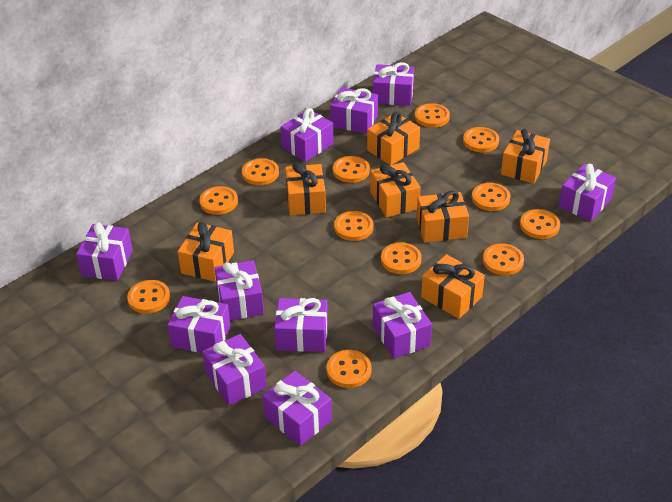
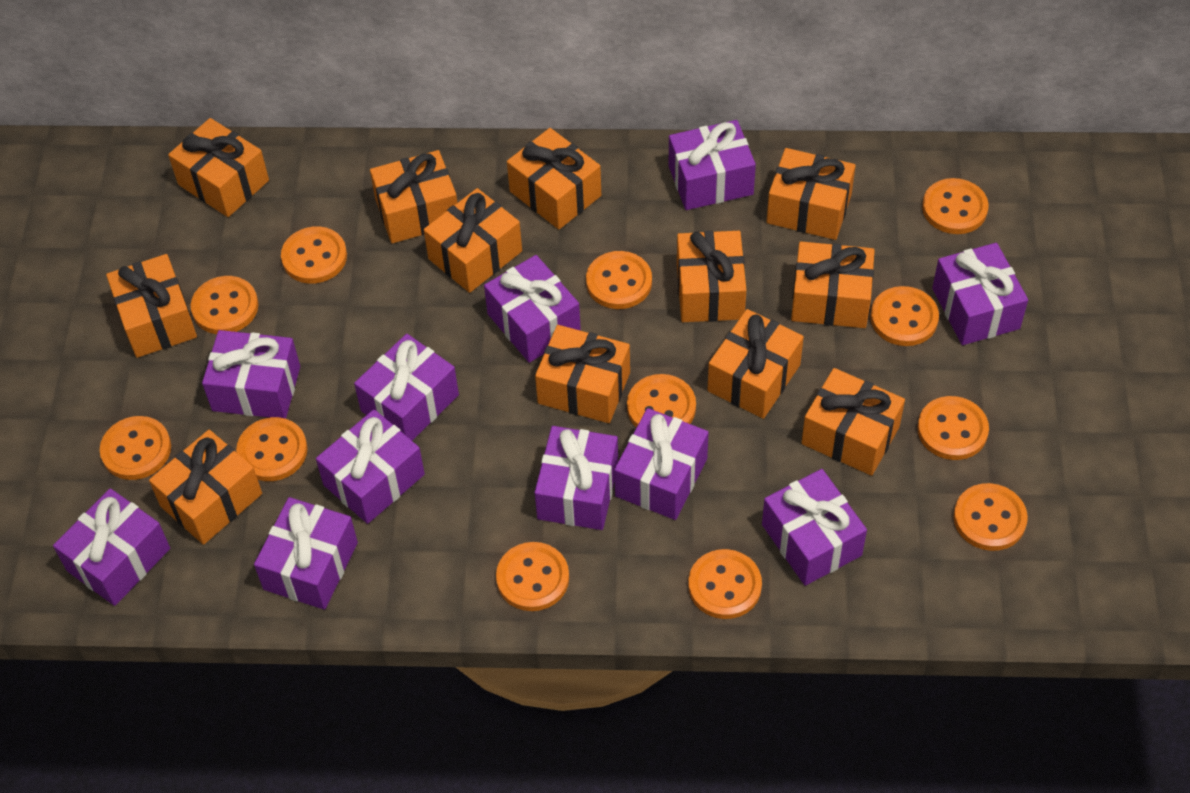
orange gift: [178,222,234,282] [285,163,326,215] [367,112,420,165] [370,162,421,218] [417,190,469,243] [421,254,485,319] [501,129,550,184] = 7 -> [106,254,197,358] [149,430,262,545] [168,118,269,217] [370,150,457,243] [424,188,522,293] [507,128,601,229] [535,325,630,423] [677,231,746,322] [708,309,804,419] [767,148,856,240] [791,241,875,328] [802,368,905,476] = 12

